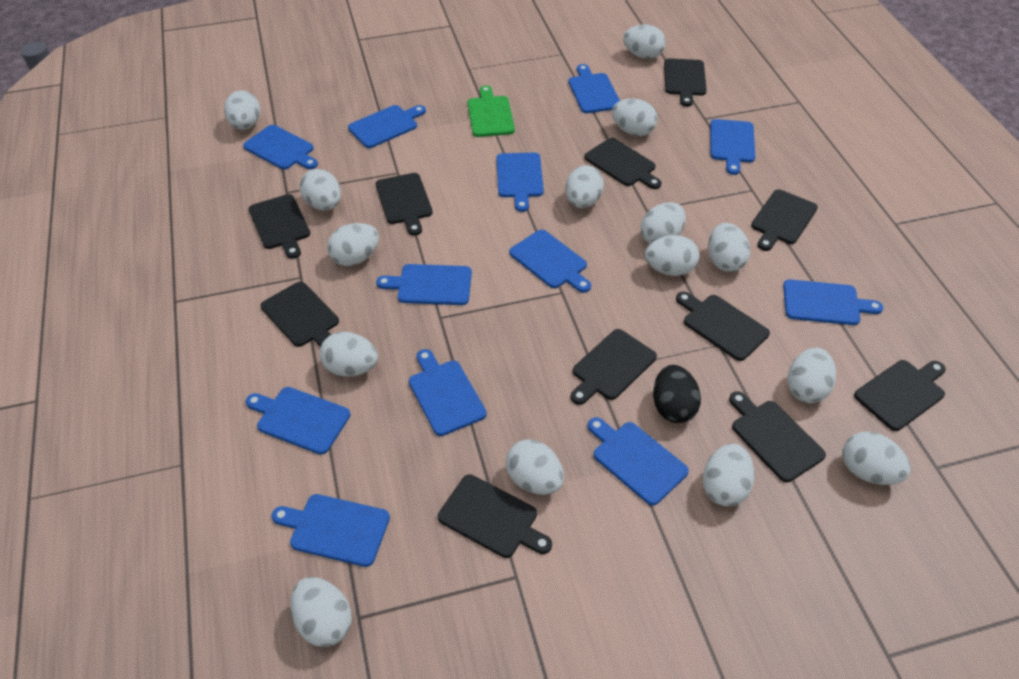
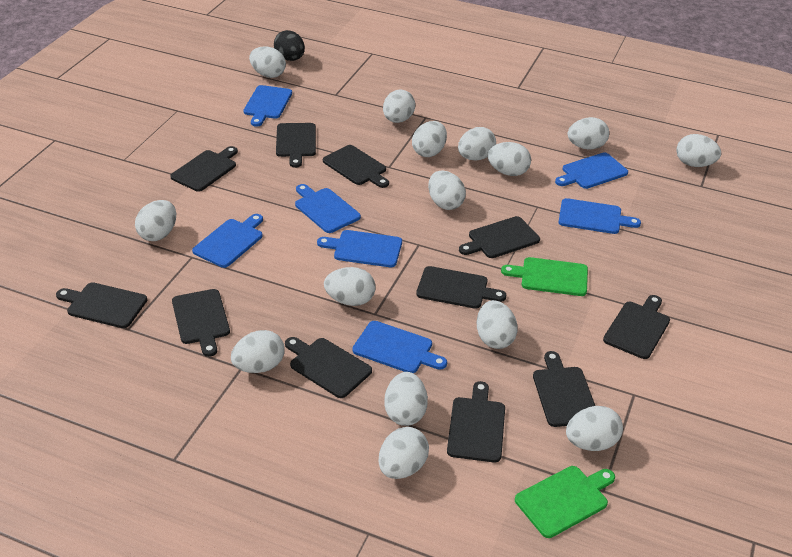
blue cutting board: [243,125,318,170] [246,387,350,455] [271,494,390,567] [348,105,426,148] [376,264,472,305] [409,349,487,436] [496,153,544,212] [509,230,591,293] [568,64,620,113] [587,417,689,506] [710,119,755,175] [783,279,883,325] = 12 -> [192,214,263,268] [243,85,292,127] [295,184,361,233] [317,230,402,267] [352,321,447,373] [555,152,628,189] [559,198,641,234] = 7
green cutting board: [468,85,515,137] = 1 -> [501,257,588,296] [515,466,615,538] = 2

